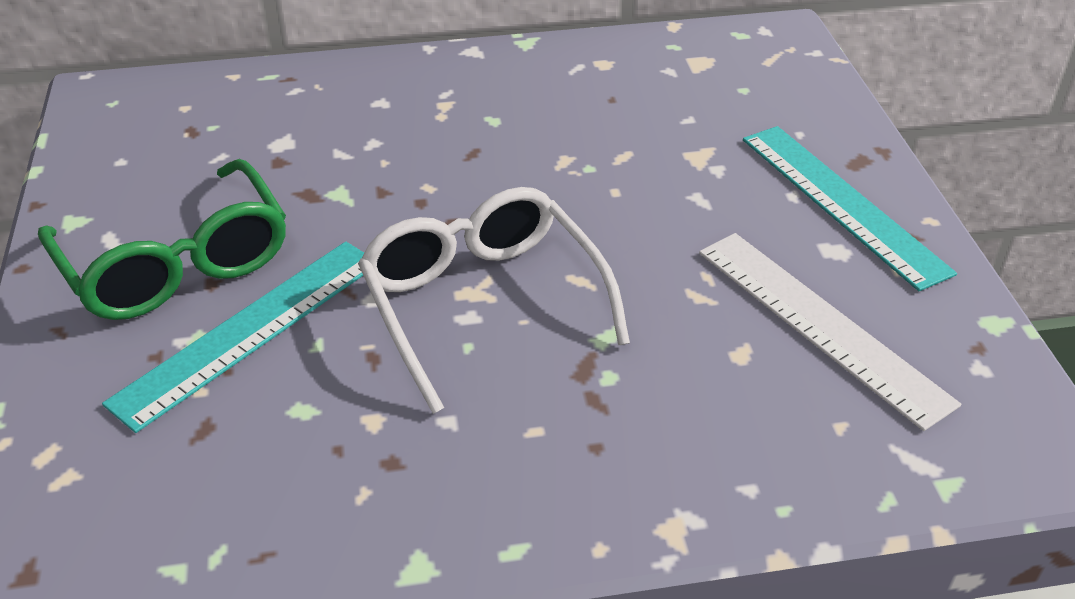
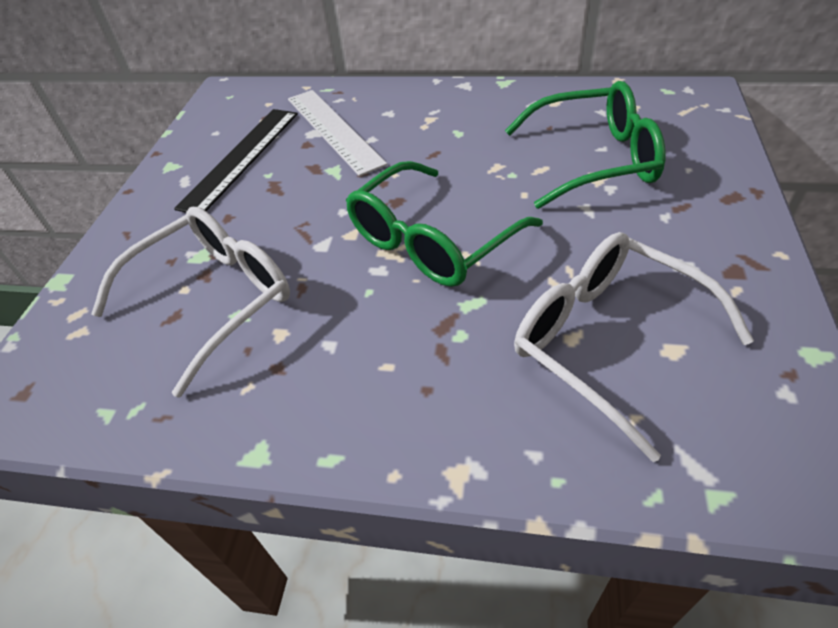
black ruler: none = 0 -> [174,109,298,213] = 1
green glasses: [38,159,286,320] = 1 -> [346,161,543,287] [505,81,666,209] = 2
turquoise ruler: [102,242,364,433] [743,126,957,291] = 2 -> none = 0
white glasses: [358,187,630,414] = 1 -> [91,207,290,398] [514,232,754,462] = 2

